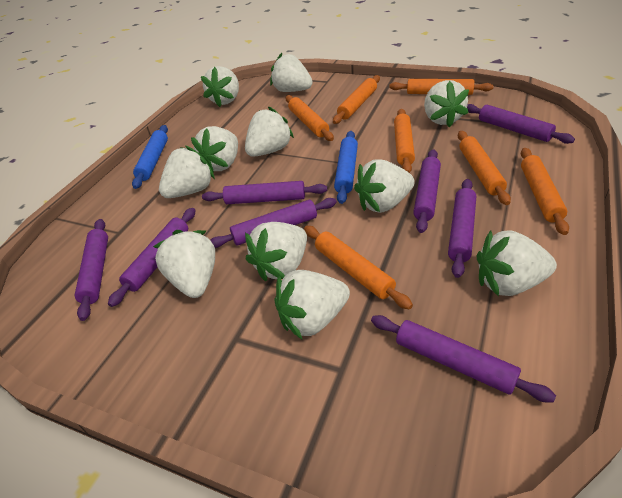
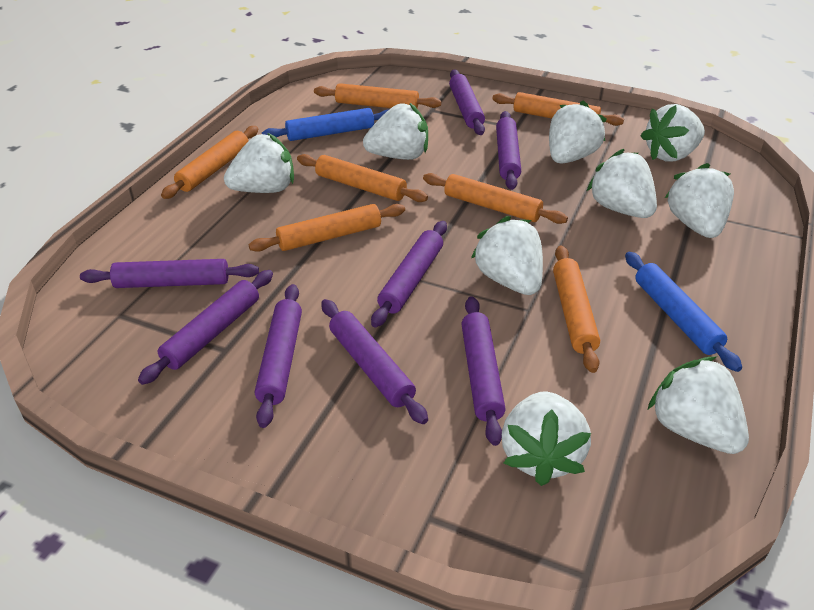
white strawberry: [153,230,215,298] [159,146,215,198] [191,126,238,172] [201,66,239,107] [245,106,294,157] [245,222,307,282] [270,53,313,92] [275,270,350,339] [354,159,415,213] [424,80,469,127] [477,230,557,296] = 11 -> [224,133,294,193] [363,103,428,160] [471,216,543,295] [502,391,591,486] [549,100,607,164] [587,149,657,218] [641,104,705,161] [648,357,749,454] [665,163,734,238] = 9

